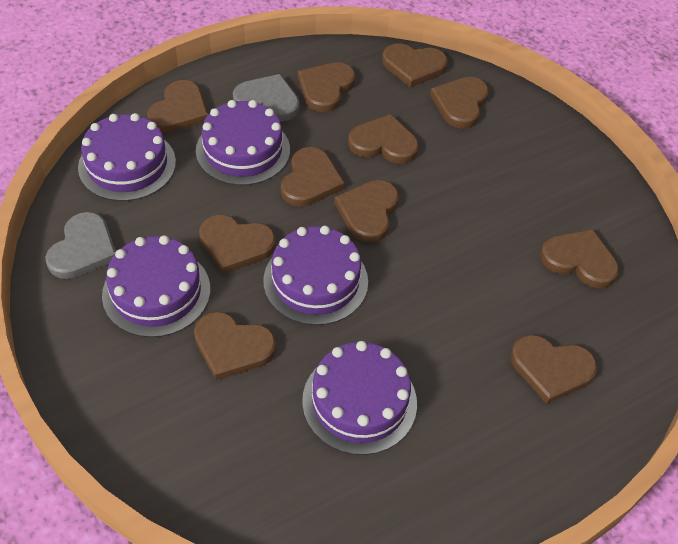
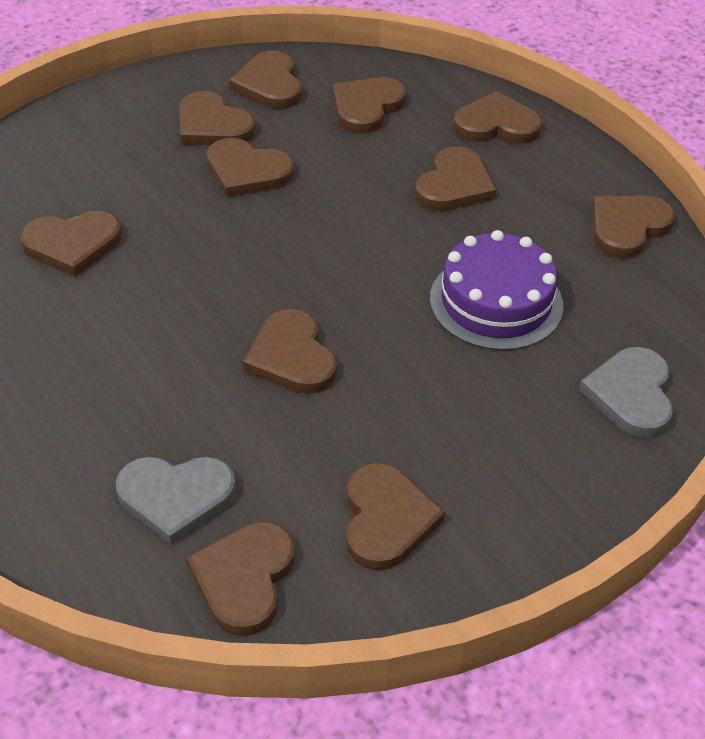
purple cake: [78,113,176,201] [102,235,210,337] [196,100,290,185] [263,226,368,325] [302,341,417,455] = 5 -> [430,230,563,351] = 1

